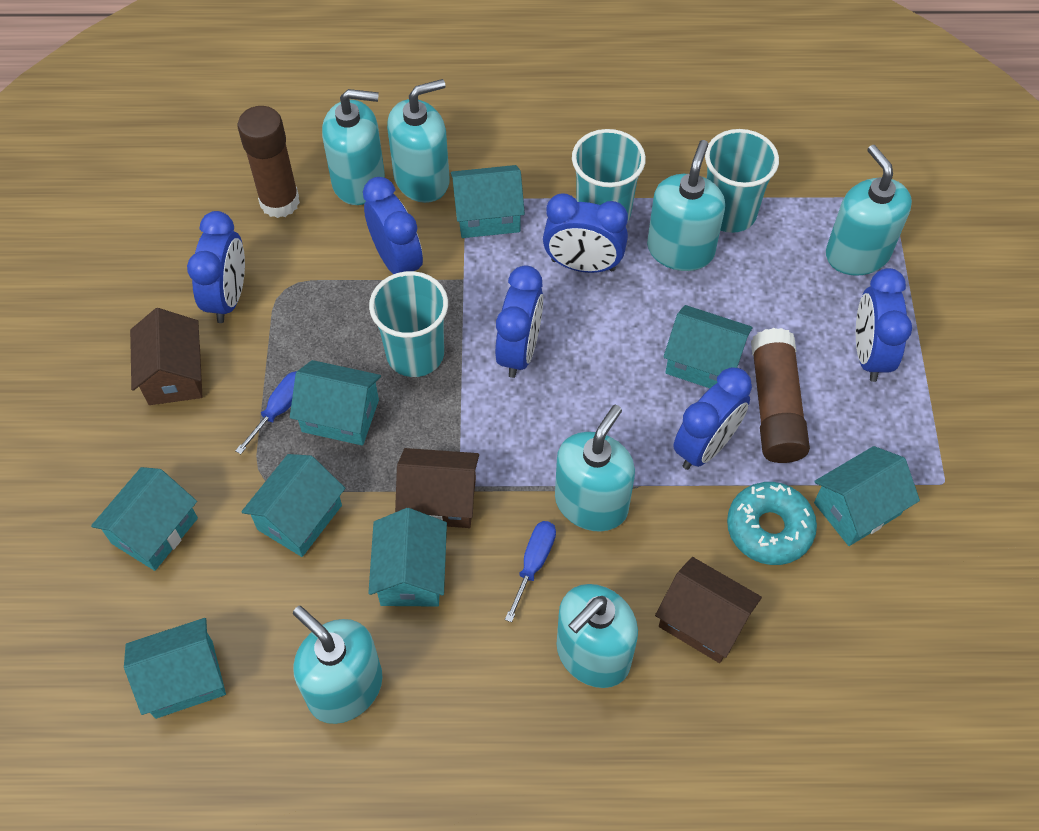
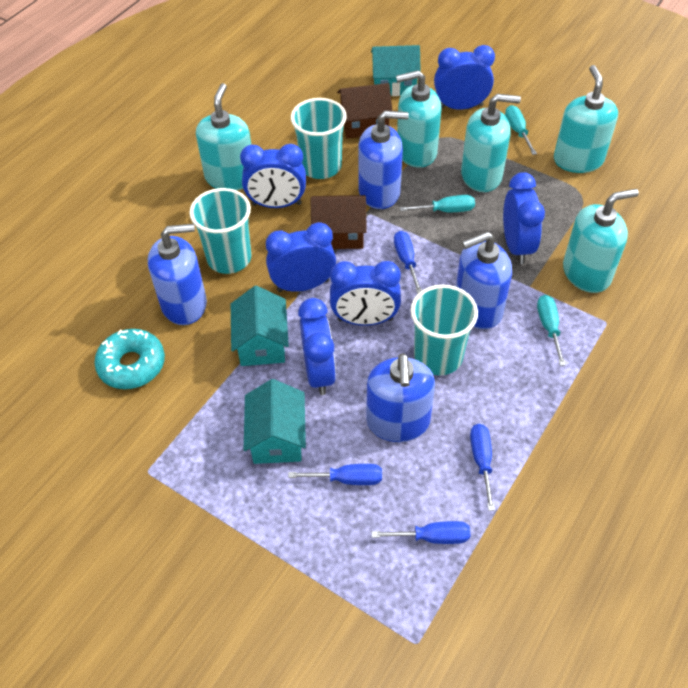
blue screwdriver: [235,371,297,454] [505,521,556,622] = 2 -> [288,464,382,485] [372,521,470,544] [394,231,422,293] [470,424,495,511] = 4
blue soap dispenser: none = 0 -> [148,224,207,325] [358,111,409,209] [366,353,435,442] [456,232,512,329] = 4
brown glue stick: [238,106,300,218] [751,328,810,463] = 2 -> none = 0
brown house: [130,308,202,405] [395,448,479,528] [655,557,762,663] = 3 -> [310,195,367,249] [337,83,392,139] = 2
turquoise house: [91,467,198,571] [124,618,226,719] [241,454,345,557] [290,360,381,446] [368,508,447,607] [451,165,525,238] [663,305,752,388] [814,446,920,546] = 8 -> [231,286,289,366] [244,379,306,464] [371,45,421,96] = 3
turquoise screwdriver: none = 0 -> [400,195,475,212] [505,105,537,155] [537,295,566,366] = 3
turquoise soap dispenser: [293,606,383,724] [322,89,385,205] [387,79,449,203] [555,405,635,532] [557,584,638,688] [647,140,725,271] [826,145,912,276] = 7 -> [196,83,251,190] [396,70,442,168] [461,94,521,192] [554,65,618,173] [563,189,639,293] = 5

